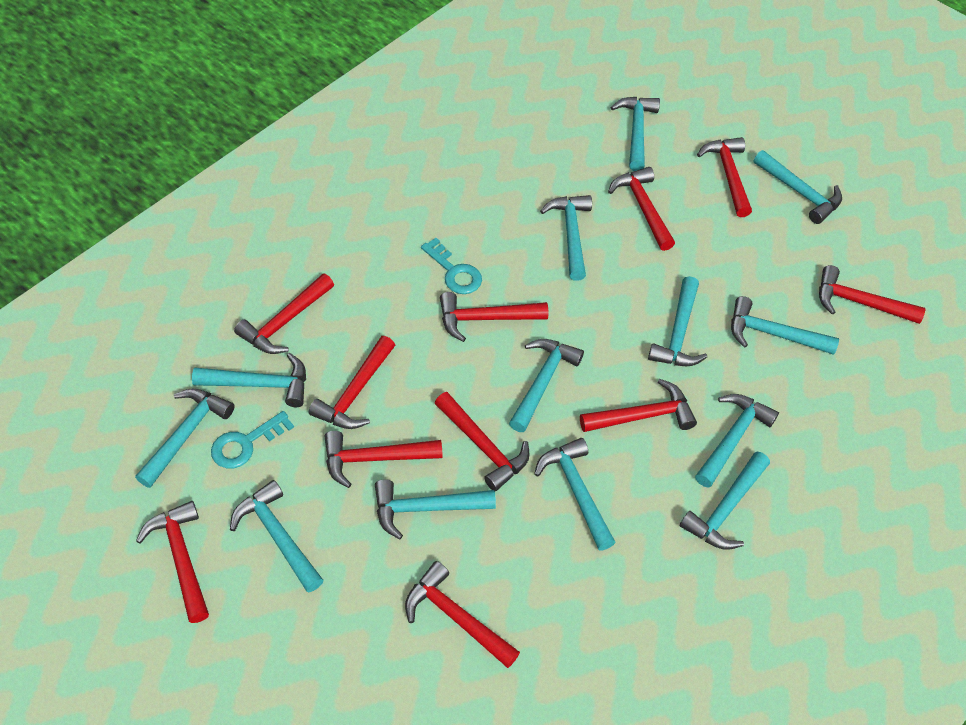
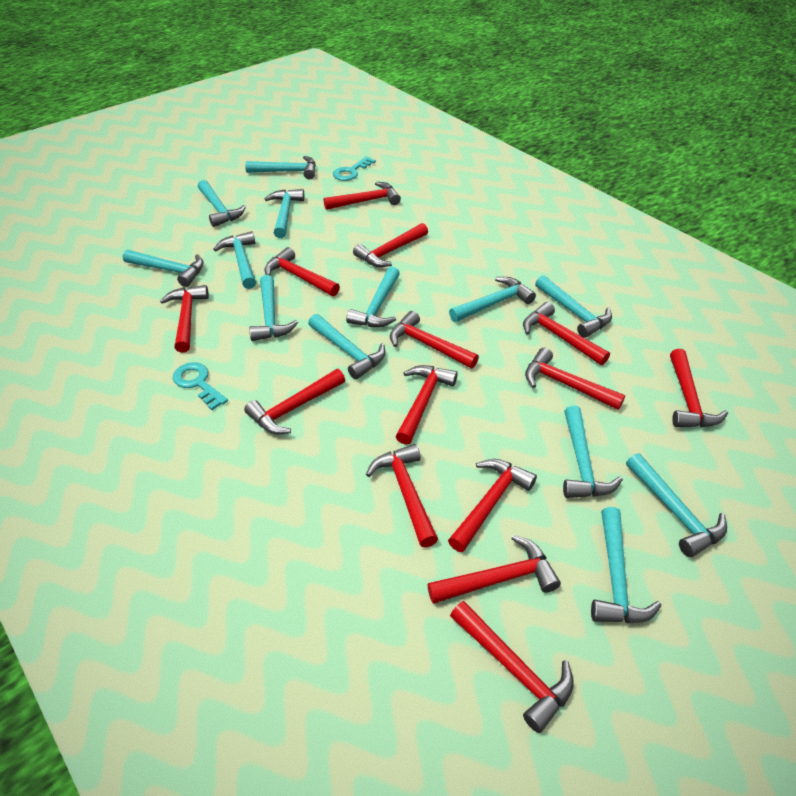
red hammer: [136,501,209,623] [234,273,334,354] [309,336,395,429] [324,431,443,488] [405,561,520,668] [435,392,529,491] [440,292,549,342] [580,379,697,432] [608,167,675,251] [697,137,752,217] [819,265,926,324] = 11 -> [160,285,209,353] [244,369,345,434] [264,247,340,296] [324,182,401,210] [353,223,428,267] [366,444,438,547] [390,311,479,368] [395,365,458,445] [427,535,561,604] [448,459,537,552] [450,601,574,733] [523,302,610,365] [525,348,625,410] [670,349,728,427] = 14

